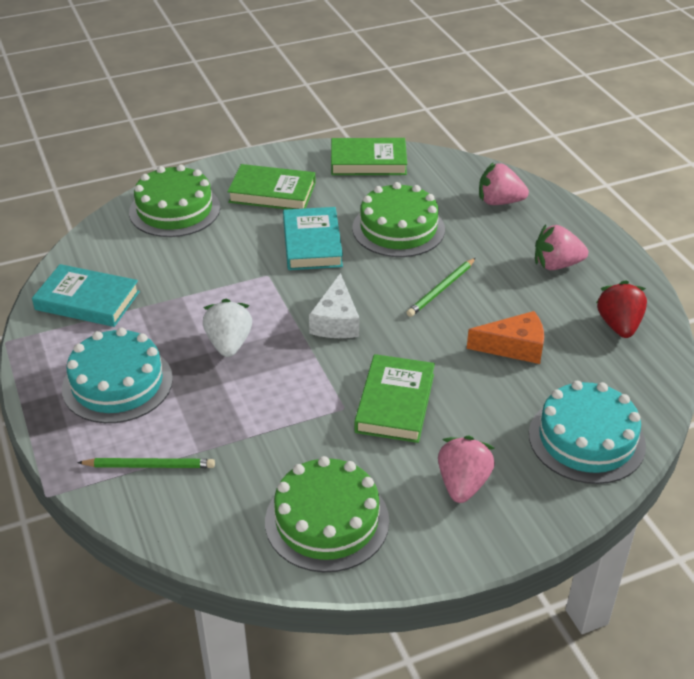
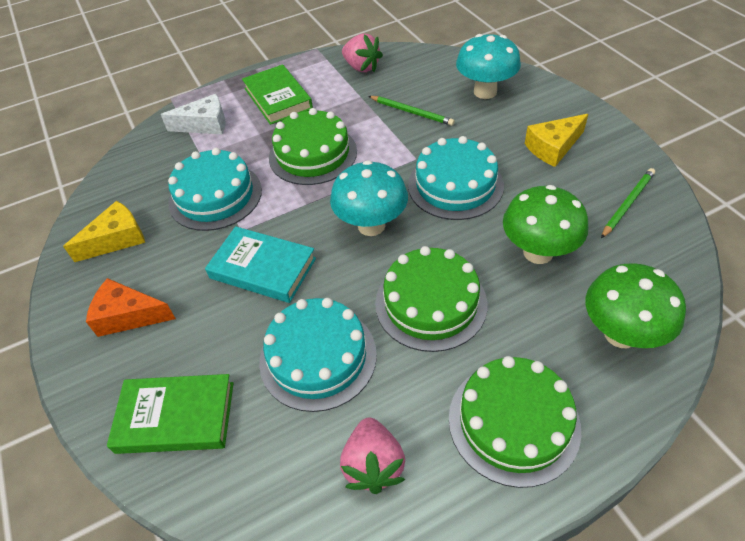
green book: [227,164,316,209] [331,138,407,175] [354,354,435,443] = 3 -> [107,374,234,454] [242,64,313,125] = 2
green mushroom: none = 0 -> [503,185,588,264] [586,263,686,348] = 2
pink strawberry: [438,436,495,503] [479,162,529,205] [535,224,588,270] = 3 -> [340,417,405,494] [342,33,383,72] = 2
red strawberry: [596,280,647,338] = 1 -> none = 0
turquoise book: [32,264,140,327] [283,207,343,270] = 2 -> [205,226,316,303] = 1
turquoise cake: [62,328,173,423] [529,381,646,484] = 2 -> [168,148,262,231] [259,298,377,412] [408,136,504,220] = 3
turquoise mushroom: none = 0 -> [330,160,408,236] [456,34,521,99] = 2
white strawberry: [203,299,252,357] = 1 -> none = 0
yellow cheese: none = 0 -> [63,201,145,262] [525,114,588,167] = 2

